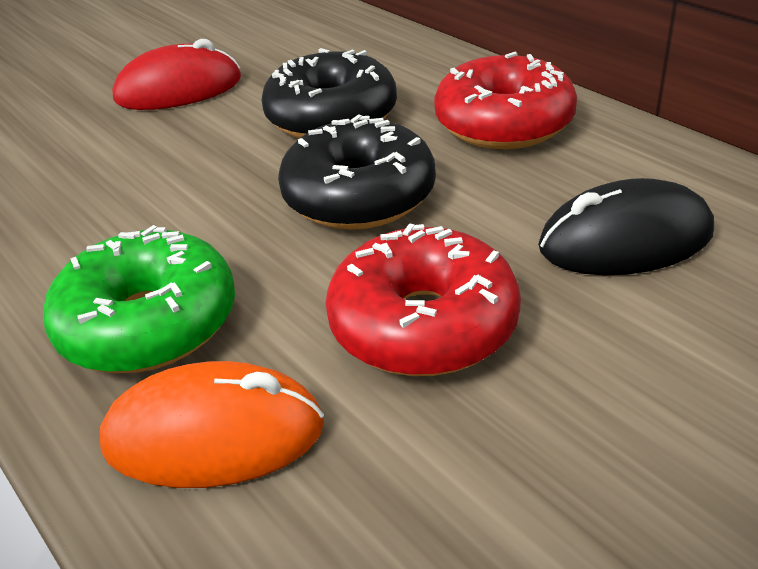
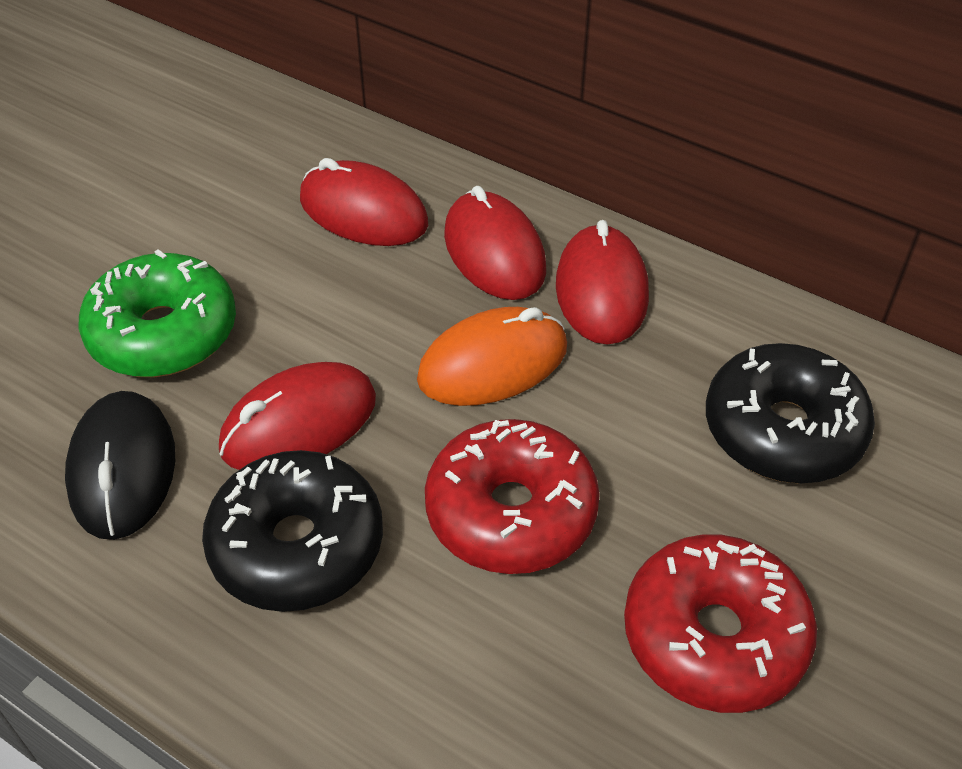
red mouse: [112,39,241,110] = 1 -> [219,362,376,470] [300,158,428,246] [444,186,546,300] [556,220,649,345] = 4

